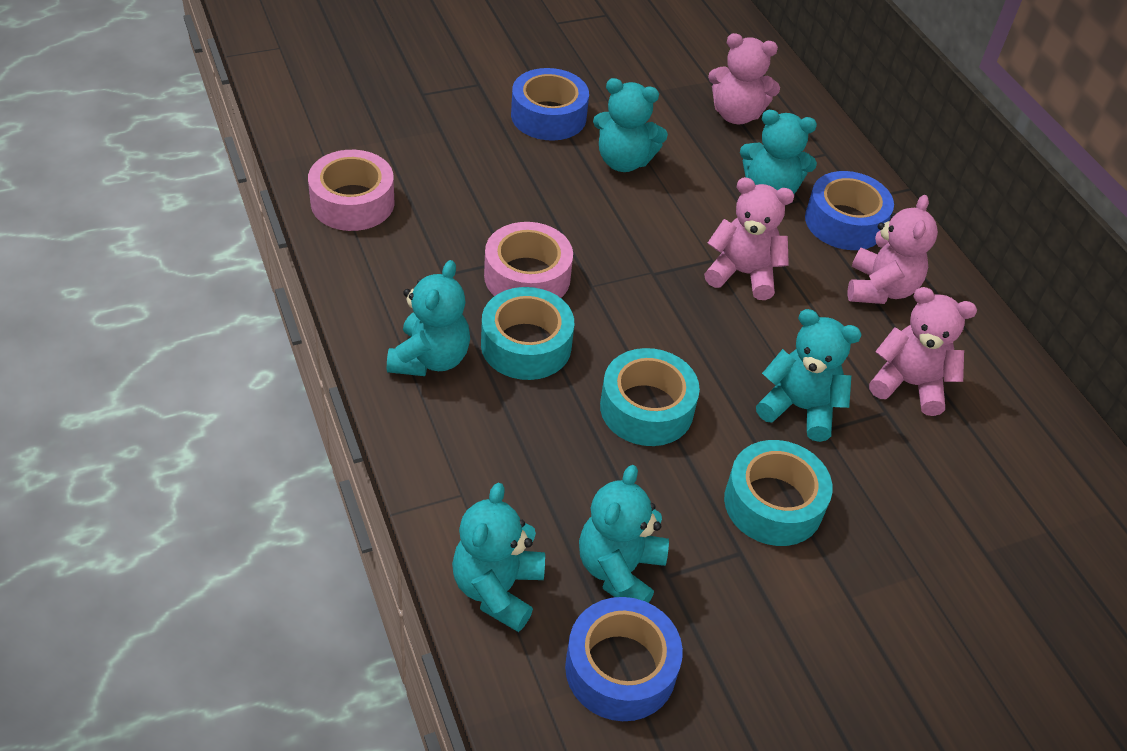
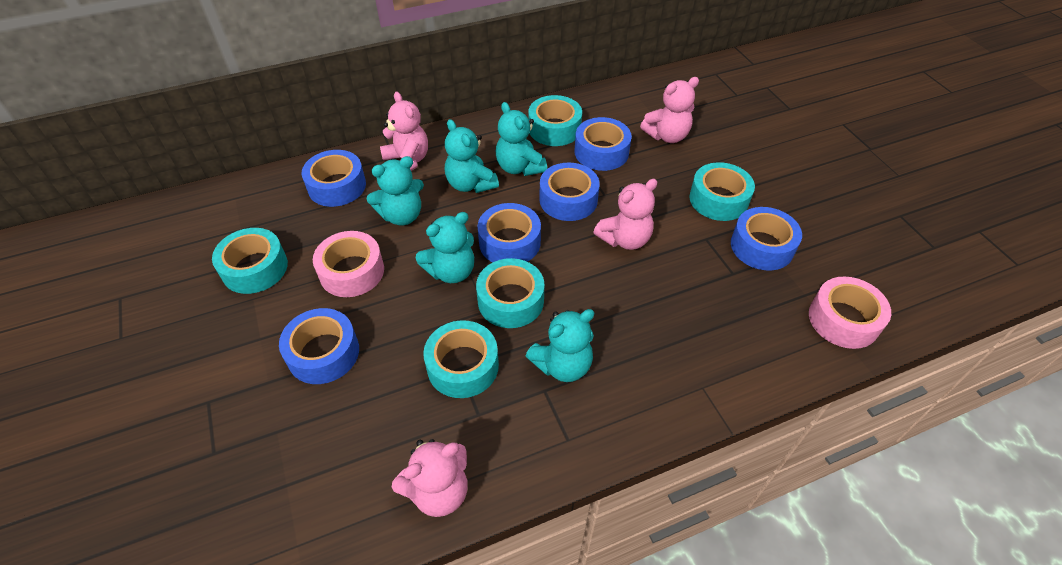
blue tape: [511,68,589,141] [565,597,683,721] [805,171,894,250] = 3 -> [279,308,359,384] [302,150,366,207] [477,203,541,262] [539,162,600,221] [575,117,632,171] [731,207,802,271] = 6
turquoise tape: [481,287,574,380] [600,348,700,446] [724,440,833,546] = 3 -> [212,228,288,294] [423,320,499,398] [476,258,544,328] [528,95,582,146] [689,162,755,221] = 5
turquoise teddy bear: [387,260,470,376] [452,483,545,632] [579,465,669,603] [593,78,668,172] [740,110,817,194] [756,309,862,442] = 6 -> [367,156,424,226] [416,212,474,283] [445,119,499,193] [496,102,547,176] [526,309,594,382] = 5

